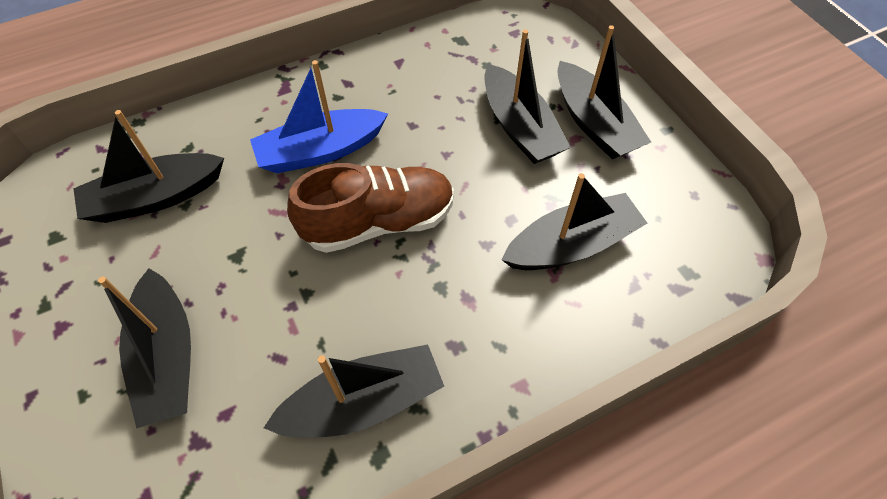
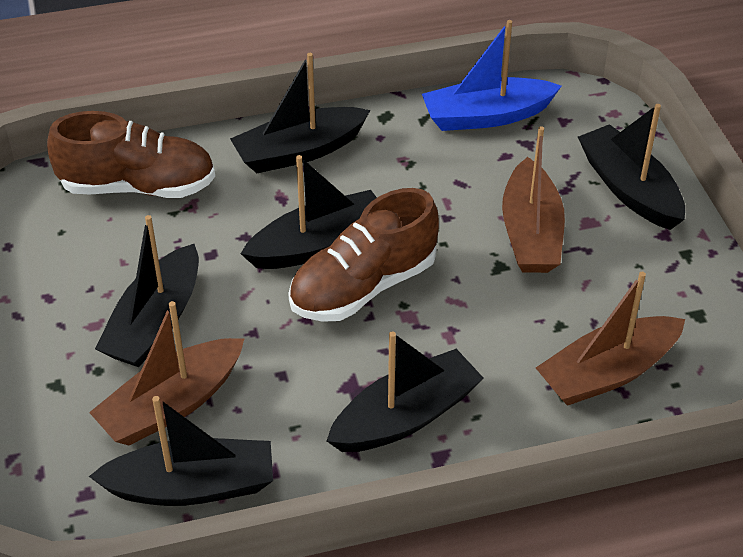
brown boat: none = 0 -> [89,301,244,445] [502,126,565,273] [536,272,685,406] = 3
brown shoe: [287,163,454,253] = 1 -> [47,111,215,198] [288,188,439,322] = 2

